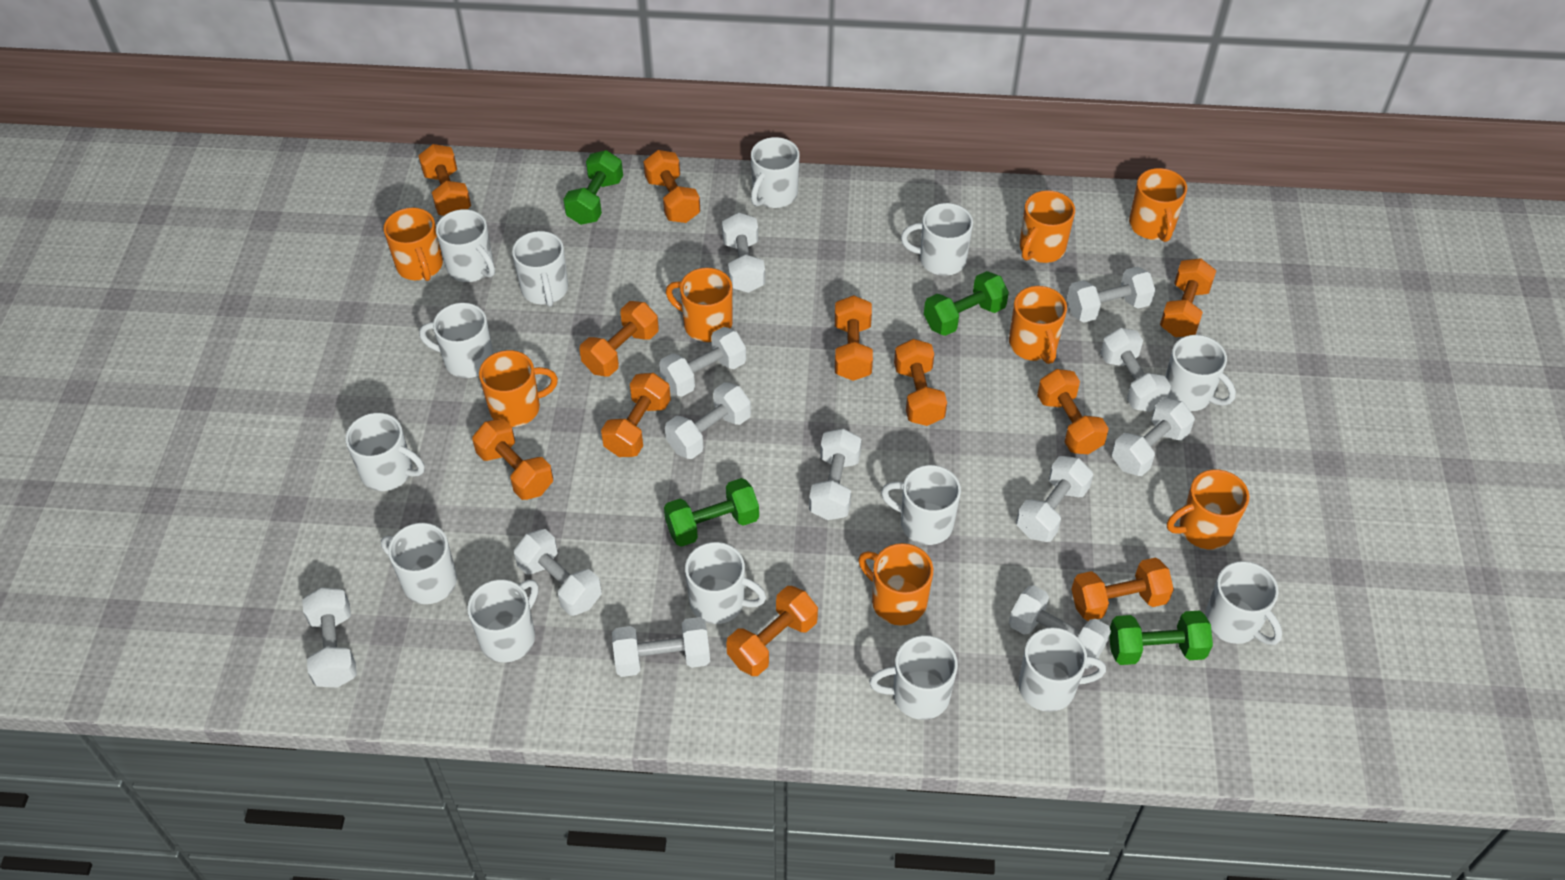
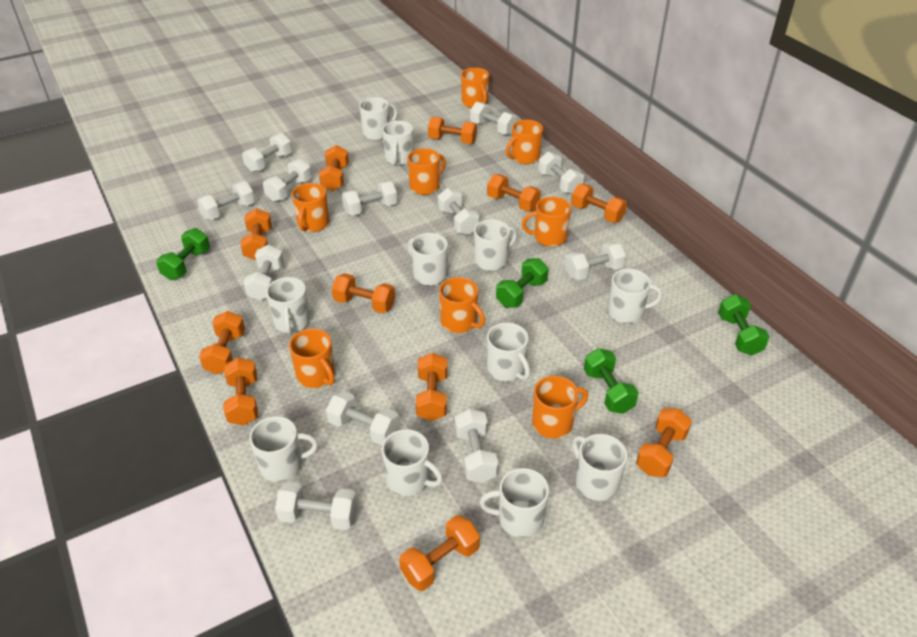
white mug: [345,413,425,491] [381,523,457,604] [419,303,493,378] [436,209,495,282] [467,579,538,662] [512,231,568,307] [685,542,766,624] [751,137,800,208] [869,635,958,720] [881,465,961,545] [901,203,973,276] [1018,627,1106,712] [1165,335,1236,411] [1205,561,1282,645] = 14 -> [249,416,318,482] [266,277,310,334] [359,97,398,140] [382,121,413,165] [382,429,443,496] [408,233,448,285] [474,219,517,271] [479,468,549,538] [487,323,530,382] [572,434,627,501] [608,269,662,324] = 11

